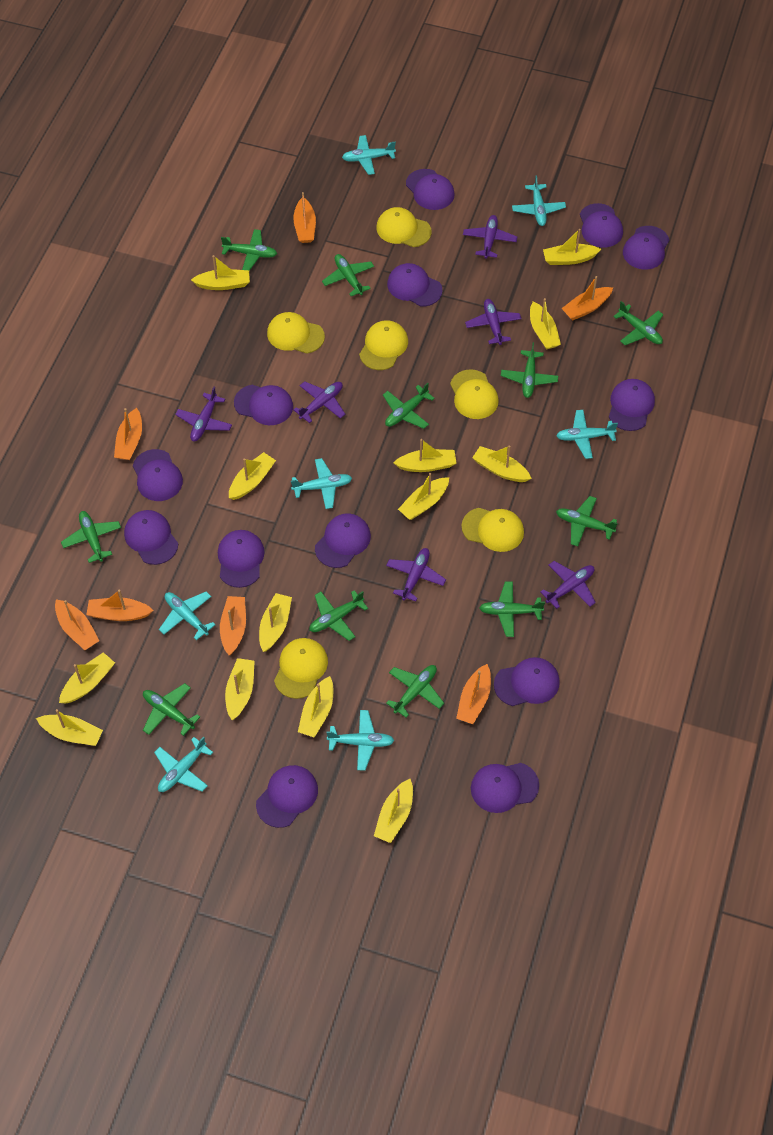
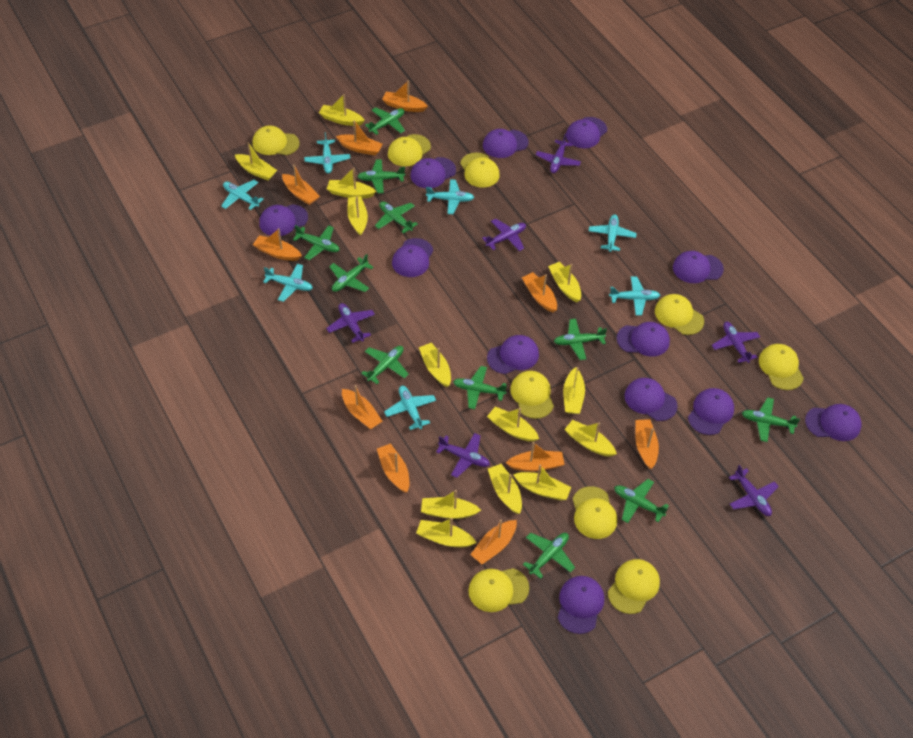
orange boat: [55,599,99,650] [86,590,154,621] [114,408,142,460] [220,596,246,655] [293,192,316,243] [456,664,491,724] [561,276,613,321] = 7 -> [253,228,302,261] [282,164,320,205] [336,120,383,155] [342,385,382,429] [377,443,409,493] [382,80,428,112] [470,520,517,564] [506,442,564,472] [522,272,557,312] [635,419,659,469] = 10
purple cap: [124,510,178,565] [133,449,183,501] [218,530,265,588] [234,385,293,425] [256,765,318,828] [315,513,371,568] [387,263,443,307] [406,169,454,210] [471,763,539,813] [494,657,560,706] [580,203,623,247] [609,379,655,431] [623,226,669,270] = 13 -> [259,204,308,236] [392,238,434,277] [410,157,456,188] [483,129,529,158] [487,335,539,374] [558,576,604,634] [566,117,607,148] [617,322,670,357] [624,378,678,421] [673,251,724,283] [688,388,734,435] [805,404,862,441] = 12
yellow cap: [267,312,325,354] [274,638,328,699] [359,321,408,370] [376,207,431,247] [450,369,499,419] [461,508,524,552] = 6 -> [252,126,299,155] [388,134,431,166] [460,153,500,188] [468,568,529,612] [510,371,554,419] [572,486,617,539] [608,559,660,614] [655,294,704,335] [759,344,804,390] = 9

